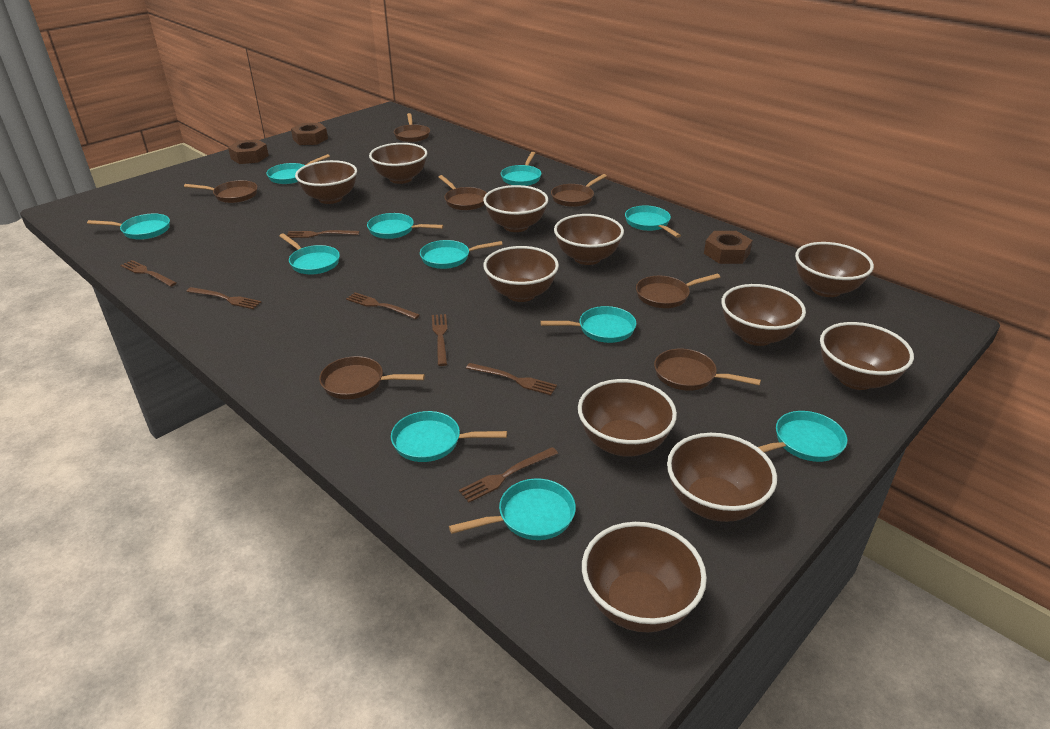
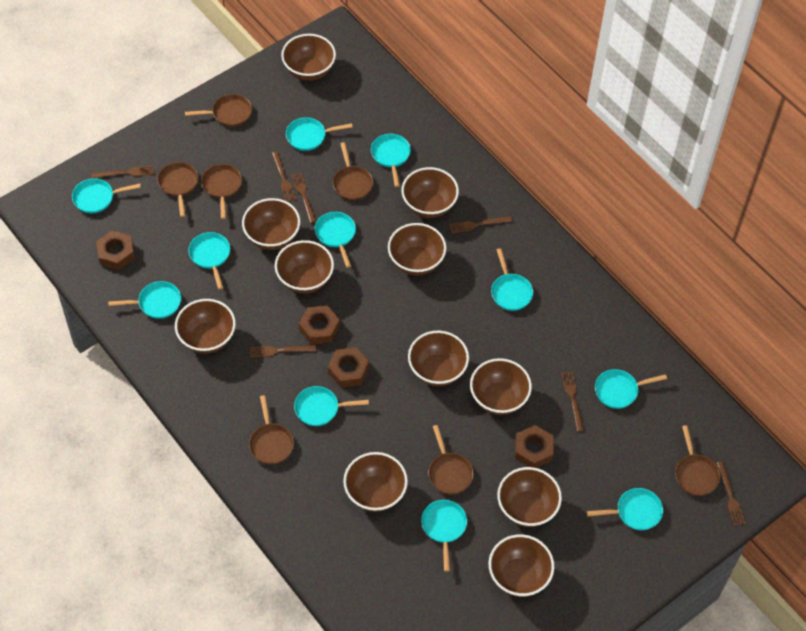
brown nut: [228,139,269,164] [291,123,328,145] [704,231,753,264] = 3 -> [96,231,135,270] [299,306,340,344] [328,347,369,388] [515,425,553,468] = 4

